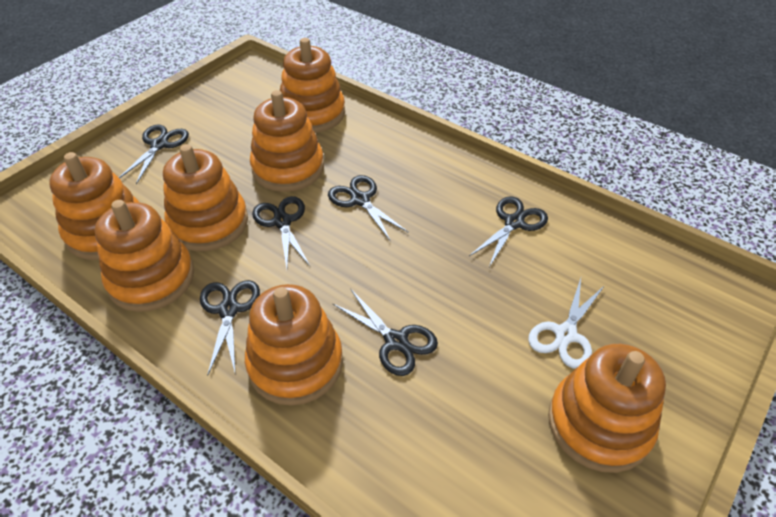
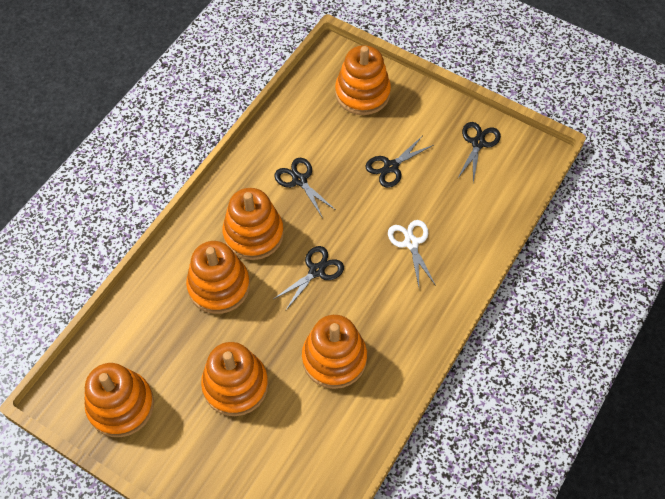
black scissors: [119,124,189,184] [200,280,260,376] [252,196,310,269] [328,175,409,241] [333,290,438,376] [469,196,548,267] = 6 -> [274,158,336,217] [274,246,344,311] [365,136,433,188] [458,122,501,183] = 4
orange stacking toy: [49,152,140,260] [95,200,194,312] [163,144,248,251] [245,284,343,406] [250,90,324,192] [280,38,345,133] [548,344,666,473] = 7 -> [85,363,154,437] [186,241,250,314] [201,342,268,416] [222,188,284,260] [302,315,367,389] [335,45,391,115] = 6

